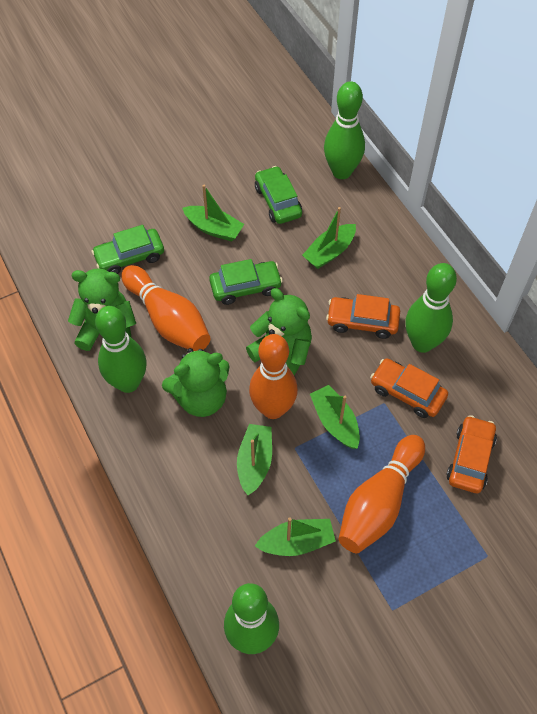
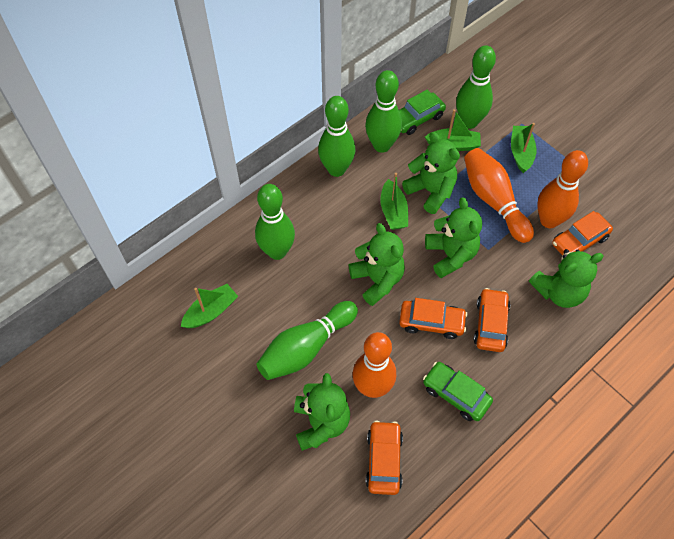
green boat: [182,185,244,241] [237,424,272,495] [255,517,336,556] [302,207,356,269] [310,385,360,449] = 5 -> [181,284,238,328] [380,173,408,230] [425,109,481,151] [511,123,537,173] = 4
green bowling pin: [95,306,146,393] [224,583,279,654] [324,81,365,179] [406,263,457,353] = 4 -> [255,184,295,260] [256,301,358,380] [318,96,355,177] [365,70,402,153] [456,45,496,129] = 5
green car: [92,225,164,274] [209,259,283,305] [255,166,302,224] = 3 -> [399,90,446,135] [423,362,493,421] = 2
green teddy bear: [68,269,136,351] [162,348,230,417] [246,288,312,376] = 3 -> [294,373,350,451] [349,223,405,306] [402,132,460,214] [425,197,482,278] [529,249,603,308] = 5
orange car: [326,294,400,339] [370,358,448,418] [447,415,497,493] = 3 -> [366,421,403,495] [399,298,467,339] [474,288,510,352] [552,211,613,256] = 4

